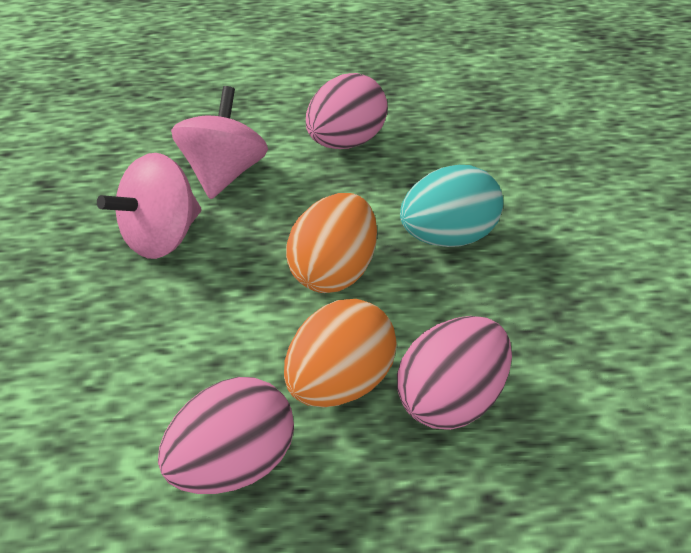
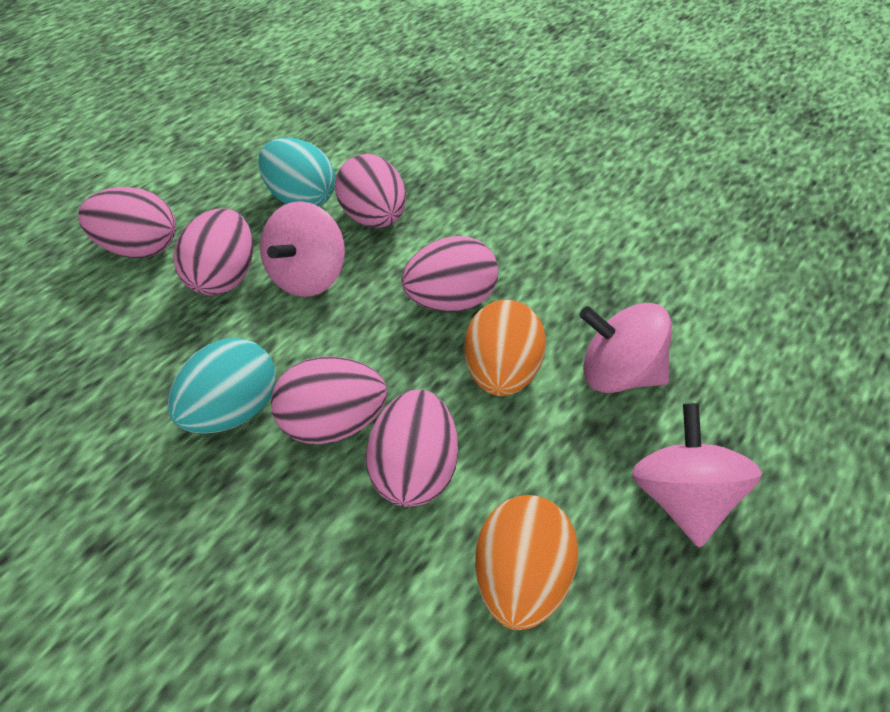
pink egg: [158,377,294,494] [306,73,388,149] [397,316,512,430] = 3 -> [78,187,176,258] [173,208,253,296] [271,357,387,444] [335,154,406,228] [366,390,458,507] [401,236,498,312] = 6
pink spinning top: [97,153,201,259] [171,86,268,199] = 2 -> [260,201,345,297] [579,303,672,393] [632,403,762,548] = 3
turquoise egg: [400,165,503,247] = 1 -> [167,338,276,434] [258,137,335,206] = 2

